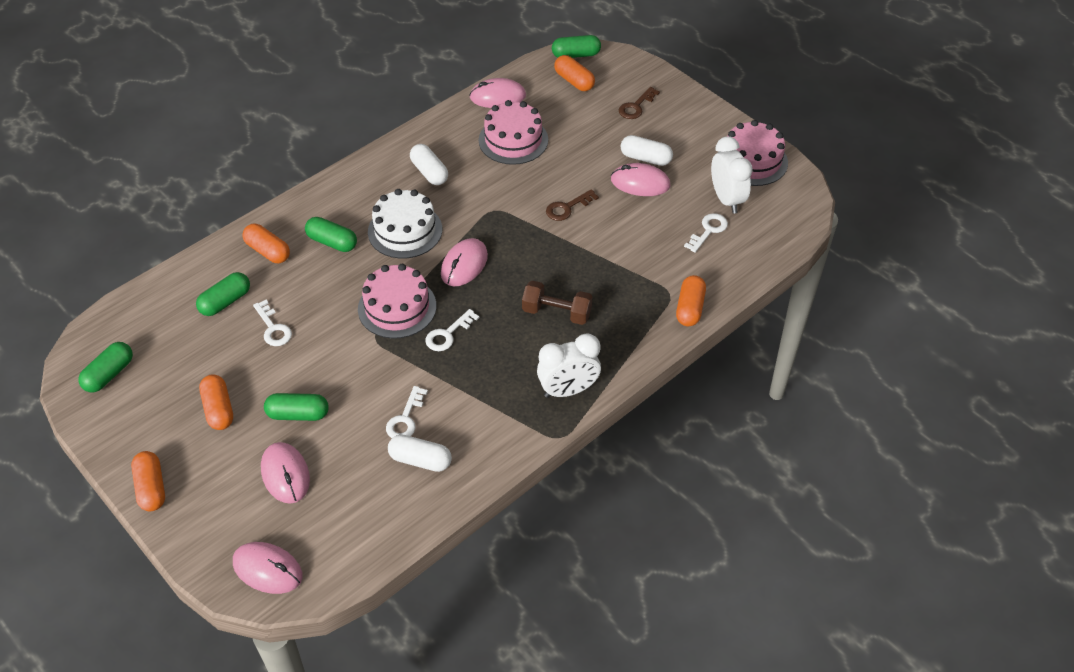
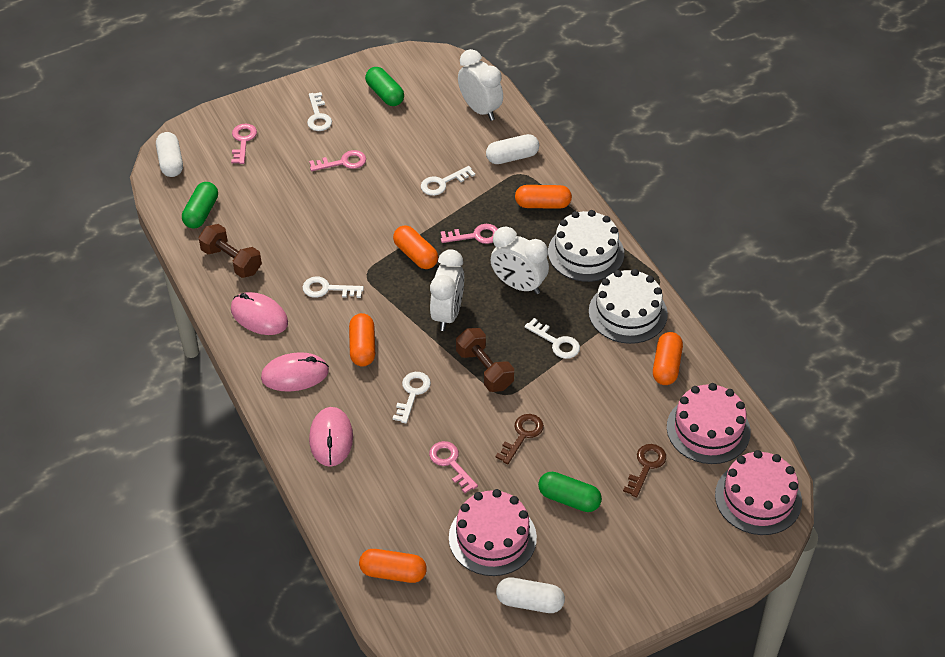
brown dumbbell: [522,281,593,325] = 1 -> [198,224,262,278] [456,328,514,392] = 2
green capsule: [78,342,133,392] [196,272,250,316] [264,393,329,421] [305,217,357,252] [552,35,601,58] = 5 -> [182,182,218,228] [365,67,404,106] [538,472,602,512] = 3
pink key: none = 0 -> [231,124,257,164] [309,150,366,171] [429,441,478,493] [441,224,498,244] = 4
pink mouse: [233,542,302,594] [261,442,310,504] [441,238,488,286] [469,78,526,108] [611,163,671,196] = 5 -> [231,292,288,335] [261,352,329,392] [309,407,353,467] = 3
white cake: [368,189,442,259] = 1 -> [548,210,624,282] [589,269,668,344] = 2
white clock: [537,333,601,398] [711,136,753,214] = 2 -> [430,249,464,331] [458,49,503,121] [491,227,549,294] = 3
white key: [253,300,292,346] [386,386,428,438] [425,309,479,351] [684,213,728,253] = 4 -> [302,276,364,298] [307,92,332,131] [393,372,431,423] [421,166,475,196] [525,318,580,359] = 5

